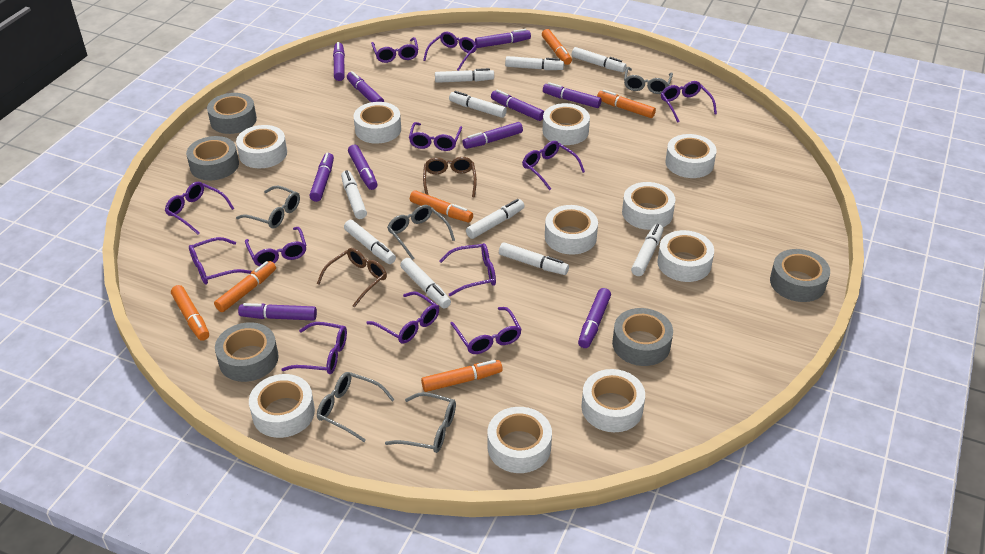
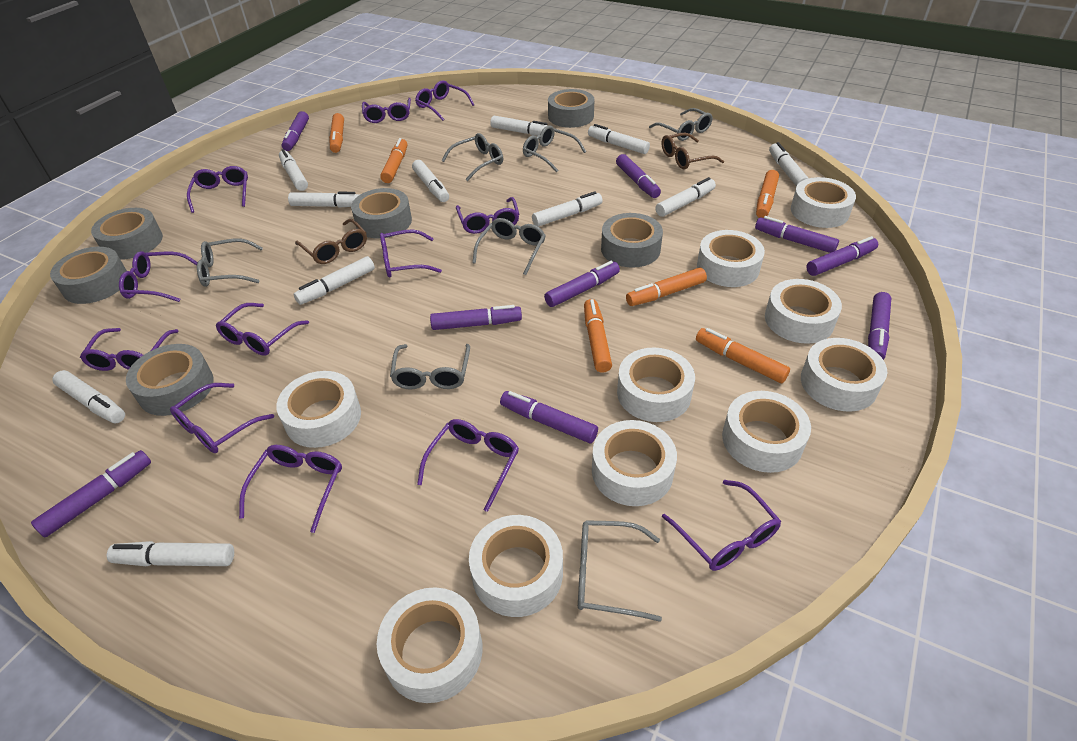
grey glasses: [236,185,300,229] [317,372,395,442] [385,392,456,453] [387,205,455,260] [624,67,673,94] = 5 -> [197,239,263,287] [390,344,470,390] [441,133,503,181] [472,218,546,275] [523,125,586,172] [578,520,662,622] [649,108,713,141] = 7
grey tape: [186,136,239,180] [207,93,257,134] [215,322,279,382] [612,308,673,366] [770,249,830,302] = 5 -> [50,247,127,304] [91,208,163,260] [126,344,214,416] [351,188,412,238] [548,89,594,128] [601,213,663,268] = 6
purple marker: [238,303,317,320] [309,153,334,202] [333,42,345,81] [347,71,384,102] [348,145,378,190] [463,122,523,149] [475,29,531,48] [491,90,544,121] [543,82,601,108] [578,288,611,348] = 10 -> [31,450,151,537] [281,111,309,151] [430,305,522,330] [500,391,598,443] [544,261,620,307] [616,154,661,198] [755,216,839,253] [806,236,878,276] [868,292,891,360] = 9
white marker: [341,170,367,219] [344,220,396,264] [400,258,451,309] [435,68,494,83] [449,91,507,118] [466,199,525,239] [499,242,569,275] [505,56,564,70] [571,47,627,72] [631,224,664,276] = 10 -> [52,370,125,423] [107,541,234,566] [279,149,308,191] [288,192,360,208] [294,256,375,305] [412,160,449,202] [490,116,548,136] [532,191,603,227] [588,124,650,154] [655,177,716,217] [769,142,808,187] = 11

